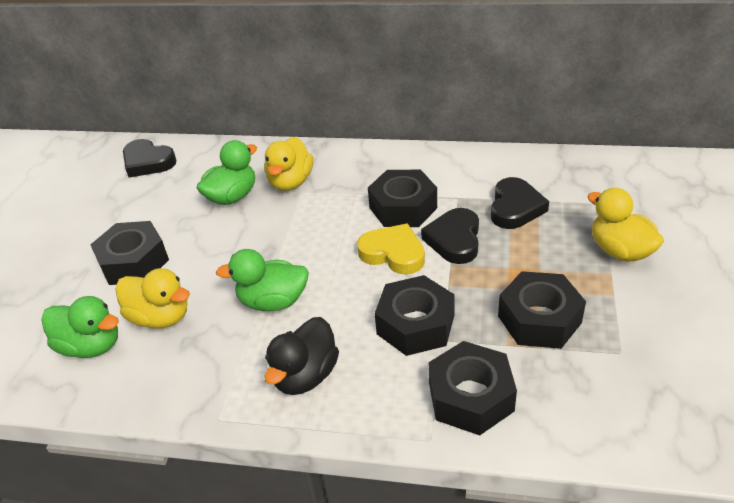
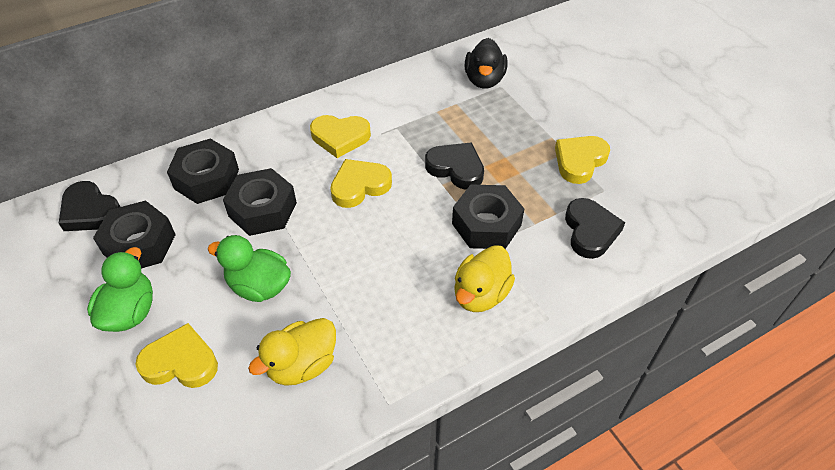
black nut: [91,221,169,285] [368,170,437,227] [375,275,455,356] [429,341,517,435] [498,271,586,349] = 5 -> [93,201,176,269] [167,138,239,204] [223,168,297,236] [452,184,524,249] = 4
green duck: [41,296,119,358] [197,140,257,205] [216,249,309,311] = 3 -> [87,247,153,332] [207,235,291,302] = 2
yellow duck: [115,268,190,328] [264,137,313,191] [587,188,664,262] = 3 -> [248,318,336,386] [454,245,515,312] = 2
yellow heart: [357,223,425,275] = 1 -> [135,323,218,388] [310,115,371,158] [330,159,392,208] [555,136,610,184] = 4

